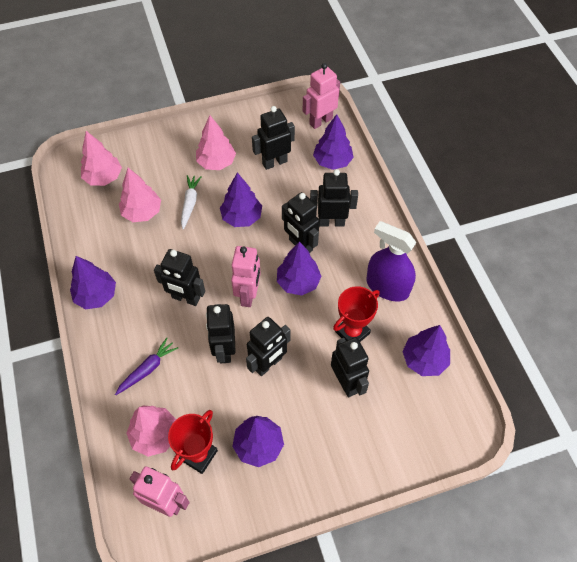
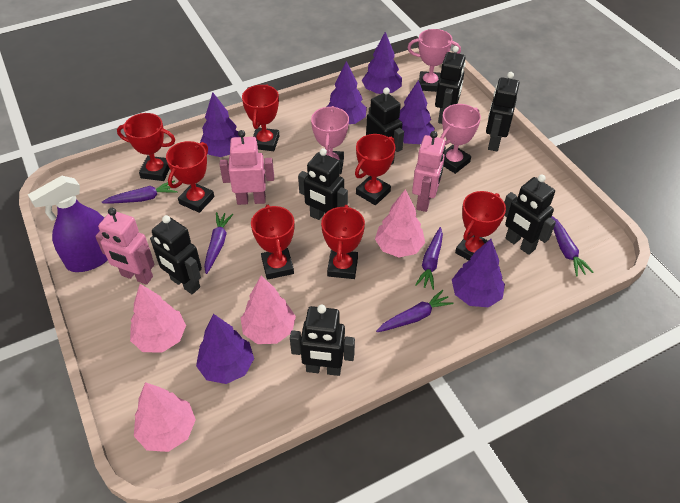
pink trophy: none = 0 -> [311,106,349,174] [408,29,461,92] [441,104,481,174] = 3
purple carrot: [115,338,178,395] = 1 -> [102,180,178,204] [204,212,233,274] [376,290,454,332] [415,227,443,290] [551,216,593,276] = 5
red trophy: [168,410,218,474] [333,286,380,342] = 2 -> [117,113,175,181] [166,141,214,213] [242,84,279,151] [251,205,295,280] [321,205,365,279] [355,134,396,205] [455,191,506,260] = 7
white carrot: [181,175,202,230] = 1 -> none = 0

